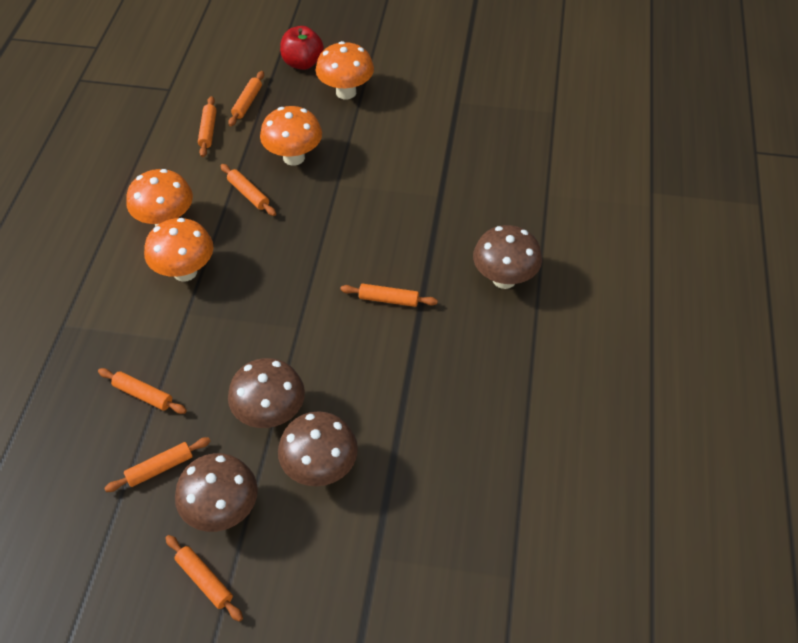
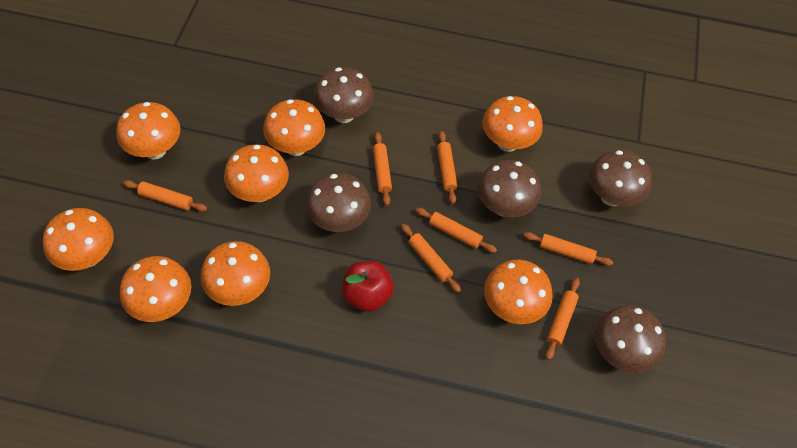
brown mushroom: [175,453,258,532] [228,358,305,428] [278,411,358,486] [473,225,542,289] = 4 -> [306,173,371,232] [314,67,374,123] [478,160,541,217] [589,150,652,206] [595,305,666,373] = 5
orange mushroom: [126,169,193,227] [144,218,213,282] [260,106,322,166] [316,41,374,99] = 4 -> [43,208,114,271] [116,102,180,160] [120,256,191,322] [201,241,270,306] [224,144,289,202] [263,99,325,156] [482,96,543,152] [484,259,553,324] = 8

